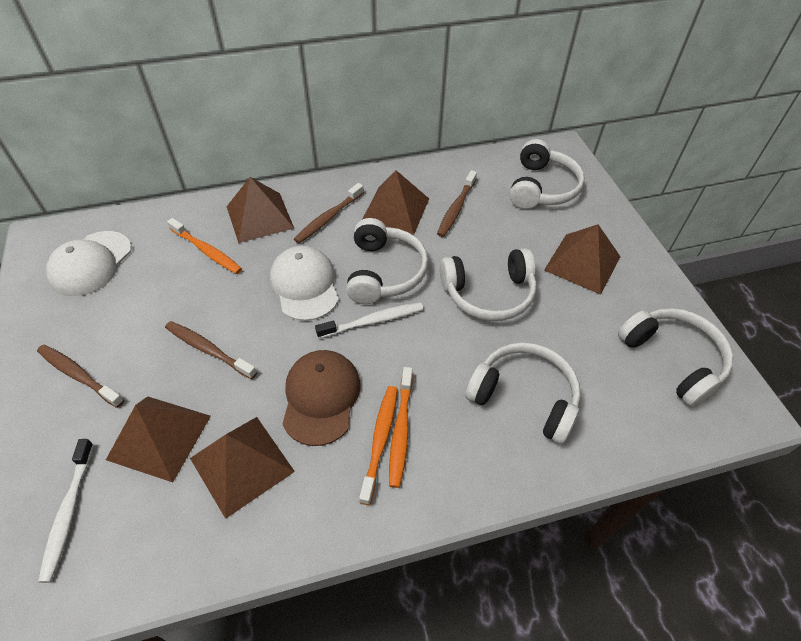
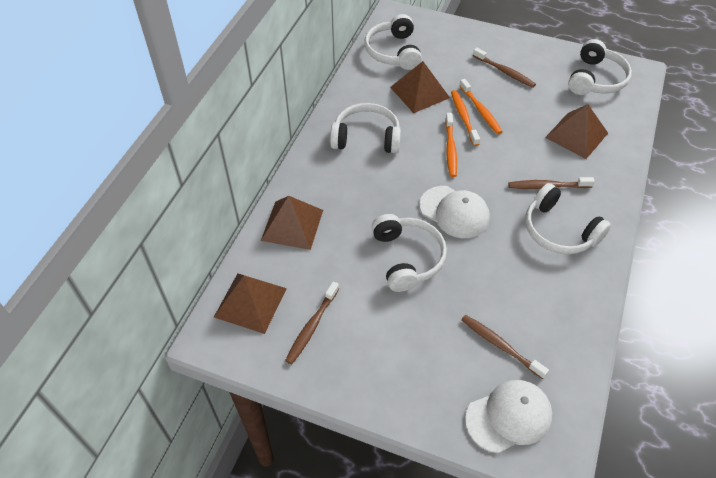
brown cap: [282,350,360,446] = 1 -> none = 0
brown pyramid: [106,396,211,482] [190,417,295,519] [227,177,294,243] [363,170,429,235] [544,224,621,295] = 5 -> [214,274,287,334] [261,196,323,250] [390,61,450,113] [545,104,608,159] = 4
white toothbrush: [38,439,94,583] [315,302,423,338] = 2 -> none = 0

